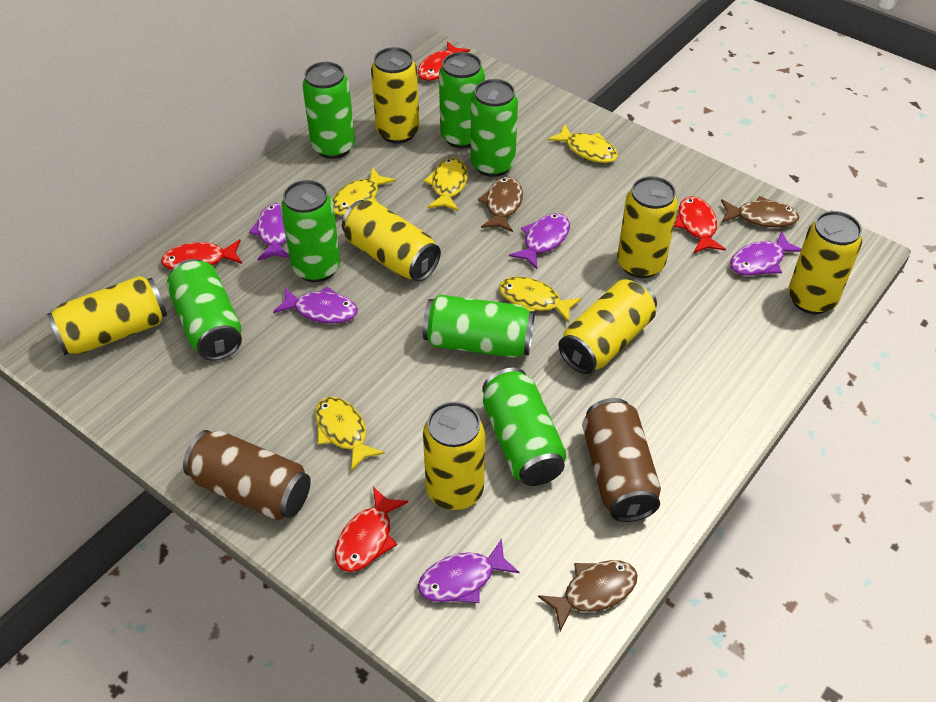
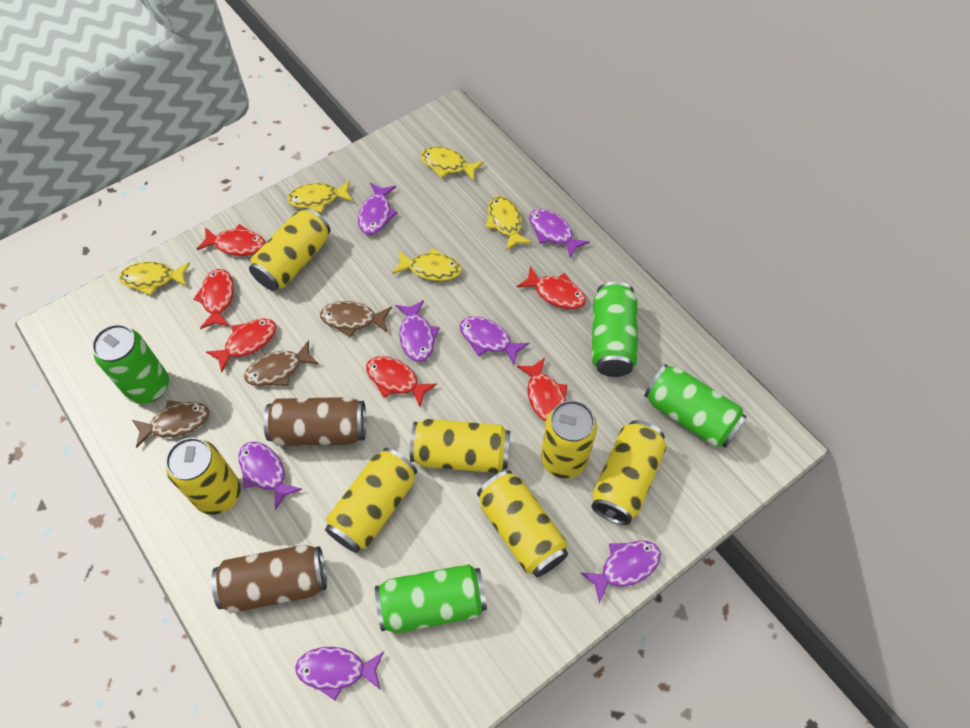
green can: [167,259,242,361] [281,180,340,282] [302,62,355,159] [423,295,535,358] [439,52,485,148] [471,79,518,177] [482,368,567,486] = 7 -> [92,324,169,404] [375,564,487,633] [592,281,638,377] [644,364,747,448] = 4
purple fish: [249,203,290,261] [273,286,358,324] [418,538,520,603] [509,213,570,269] [730,231,801,276] = 5 -> [239,442,302,510] [295,647,384,700] [358,183,398,235] [395,300,439,362] [460,316,529,365] [529,209,589,259] [581,541,661,603] = 7
red fish: [161,239,242,270] [335,487,408,572] [418,41,470,81] [674,196,726,253] = 4 -> [193,269,234,329] [197,224,265,256] [206,318,276,372] [366,356,437,407] [517,266,586,309] [517,358,567,422] = 6

